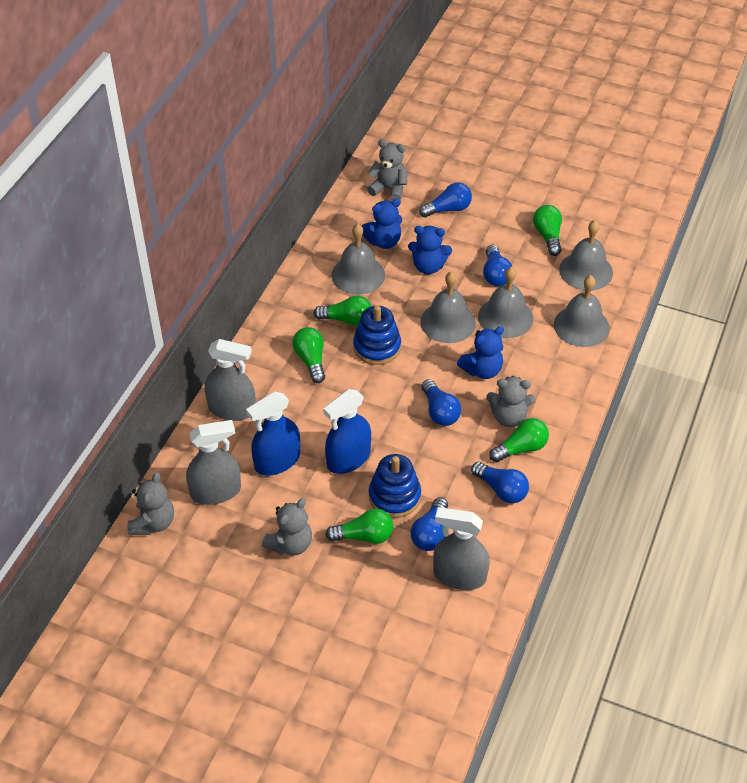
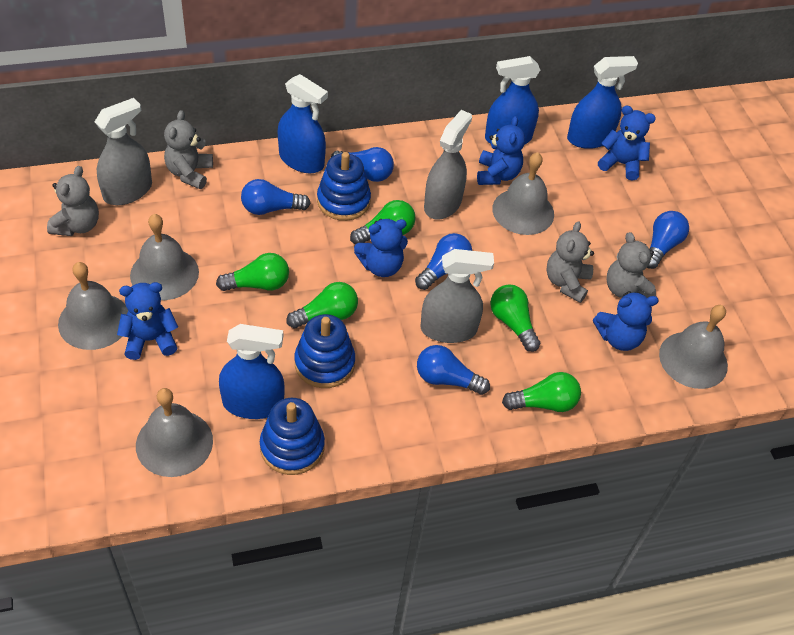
blue spray bottle: [246,391,300,476] [323,389,371,474] = 2 -> [219,324,285,419] [277,74,328,173] [485,56,540,145] [567,56,638,149] = 4
blue stacking toy: [353,305,401,365] [369,454,421,518] = 2 -> [260,398,325,475] [294,314,355,388] [317,152,371,221] = 3
blue teddy bear: [362,199,402,249] [408,226,452,274] [457,326,504,379] = 3 -> [117,282,178,360] [354,219,408,277] [477,116,525,185] [593,291,659,351] [598,105,656,181] = 5

